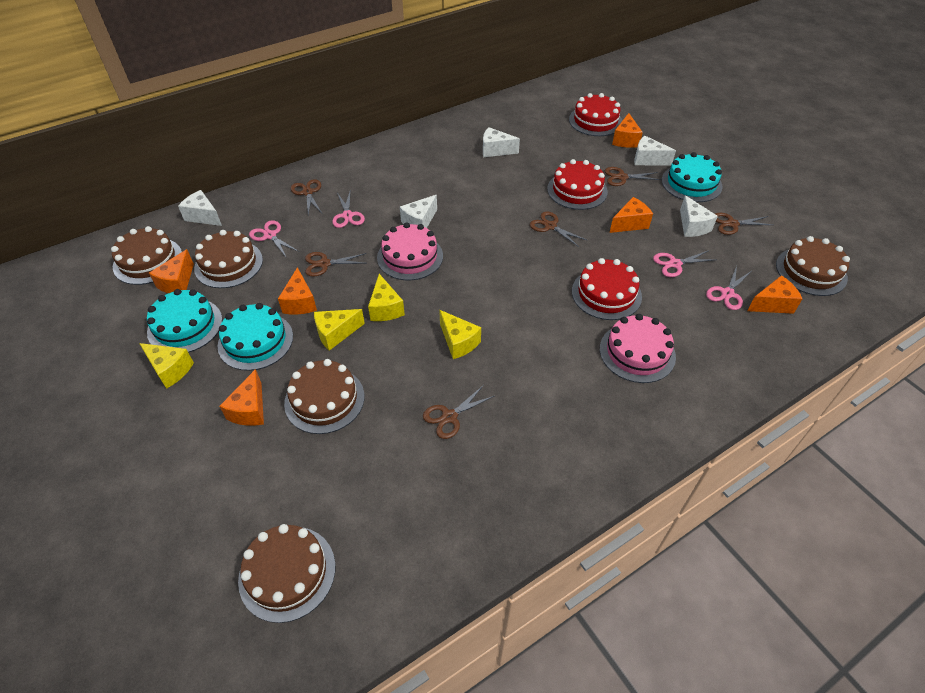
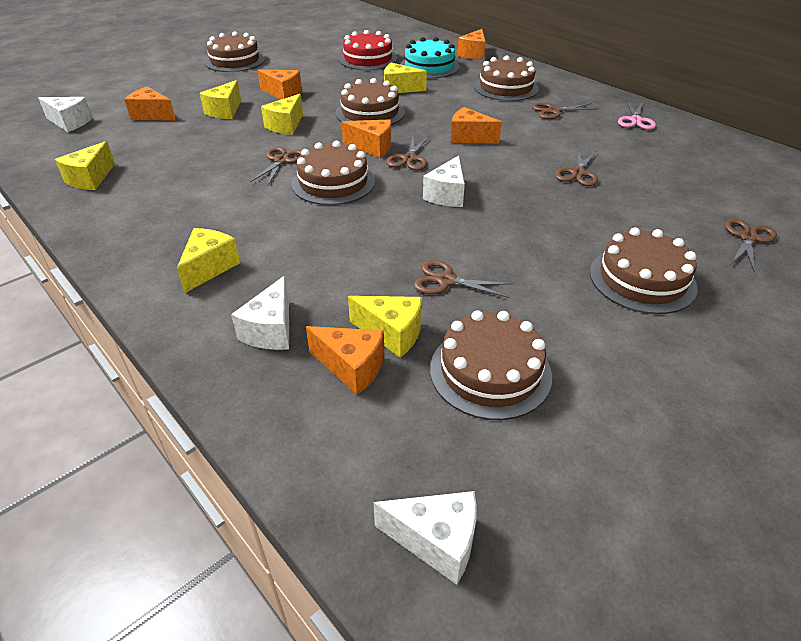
brown cake: [111,226,182,285] [194,230,263,288] [238,524,335,623] [284,359,364,434] [776,236,850,296] = 5 -> [205,31,265,72] [291,141,375,205] [336,78,405,125] [430,310,552,420] [474,55,539,101] [590,227,697,314] = 6
pink cake: [377,222,443,280] [600,314,676,383] = 2 -> none = 0
pink scissors: [249,220,299,257] [332,192,365,228] [653,250,717,277] [706,266,751,310] = 4 -> [618,102,656,130] = 1
red cake: [547,159,608,210] [569,93,623,136] [572,258,642,320] = 3 -> [339,30,397,70] = 1
turquoise cake: [147,289,222,353] [218,303,293,371] [662,152,723,202] = 3 -> [400,37,460,78] = 1
white cheese: [178,190,222,226] [400,195,437,228] [483,127,520,157] [634,136,676,165] [680,195,718,237] = 5 -> [38,97,92,132] [231,276,289,350] [373,491,477,585] [423,155,465,207] = 4
yellow cheese: [139,343,194,389] [314,309,365,351] [368,274,405,321] [439,310,481,359] = 4 -> [55,141,115,190] [177,228,240,293] [199,80,241,119] [261,94,303,135] [348,296,422,358] [384,63,427,93] = 6

